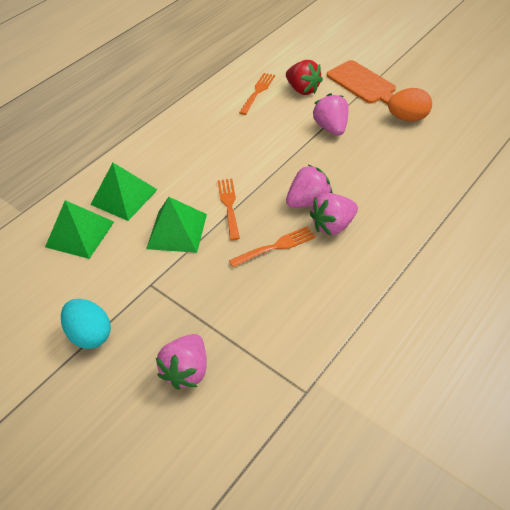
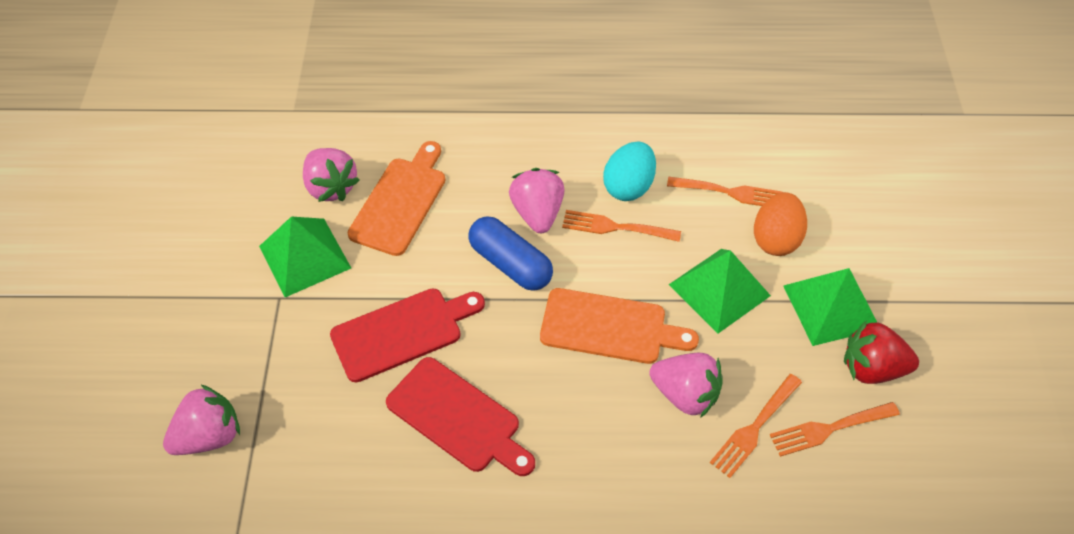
blue capsule: none = 0 -> [469,217,553,291] = 1
orange cutting board: [327,60,396,105] = 1 -> [348,141,445,256] [540,288,699,364] = 2
orange fork: [218,178,240,240] [229,226,315,267] [239,73,275,115] = 3 -> [562,210,681,242] [667,177,782,206] [710,374,802,478] [770,402,900,457] = 4
red cutting board: none = 0 -> [330,288,485,383] [386,357,535,476] = 2

